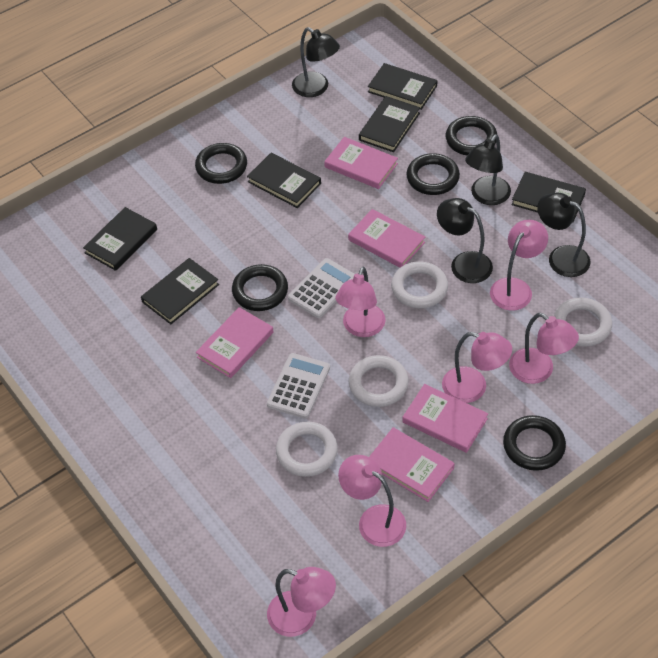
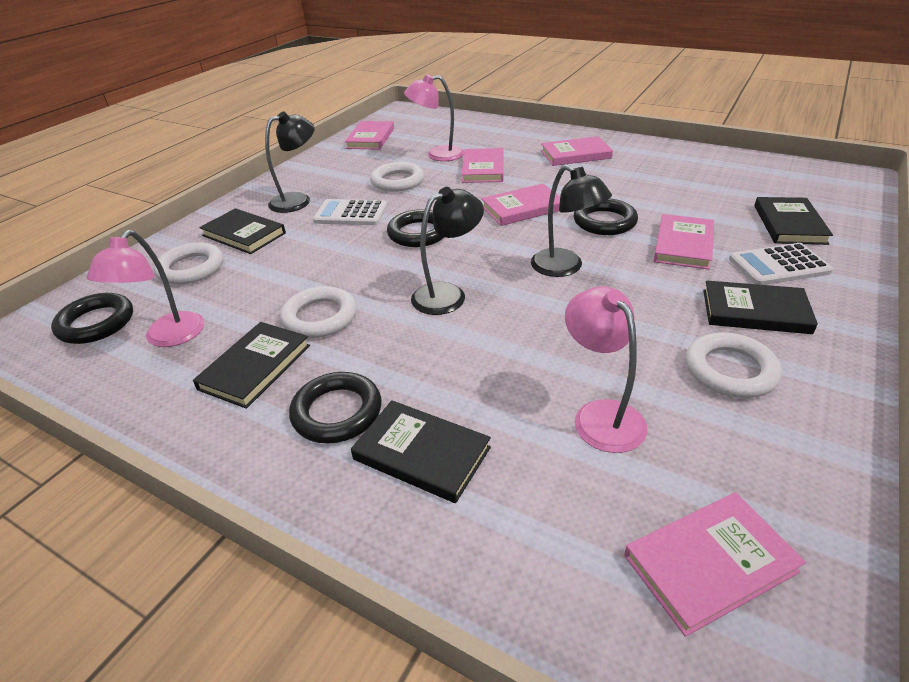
black book: [83,207,157,271] [141,258,219,325] [247,153,321,208] [359,96,420,152] [368,63,438,110] [511,172,586,223] = 6 -> [193,322,310,409] [199,208,286,254] [351,400,491,503] [703,281,818,334] [754,197,833,245] = 5
black lamp: [292,27,340,97] [437,198,493,283] [465,134,511,205] [537,193,591,277] = 4 -> [265,112,315,213] [411,187,484,315] [531,165,612,277] = 3
black ring: [195,143,247,184] [232,264,288,311] [406,153,460,195] [446,116,497,155] [503,415,566,471] = 5 -> [51,293,133,344] [289,372,381,443] [387,209,444,247] [574,198,638,235] = 4
pink book: [196,307,274,378] [324,137,398,189] [348,209,425,268] [369,427,455,502] [402,384,488,453] = 5 -> [345,121,394,150] [461,148,504,183] [481,184,560,226] [541,136,613,166] [624,492,806,637] [654,214,714,270] = 6
pink lamp: [267,567,336,637] [335,266,386,337] [338,455,406,547] [442,332,512,403] [490,220,548,311] [509,313,579,384] = 6 -> [87,230,205,347] [404,74,464,161] [565,286,647,453] = 3

